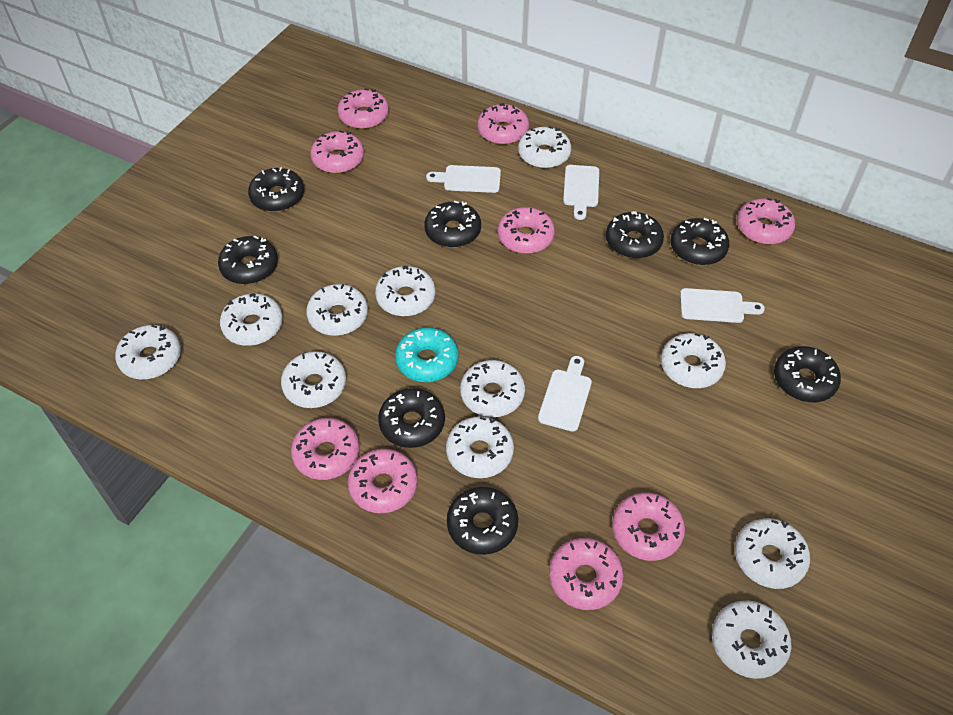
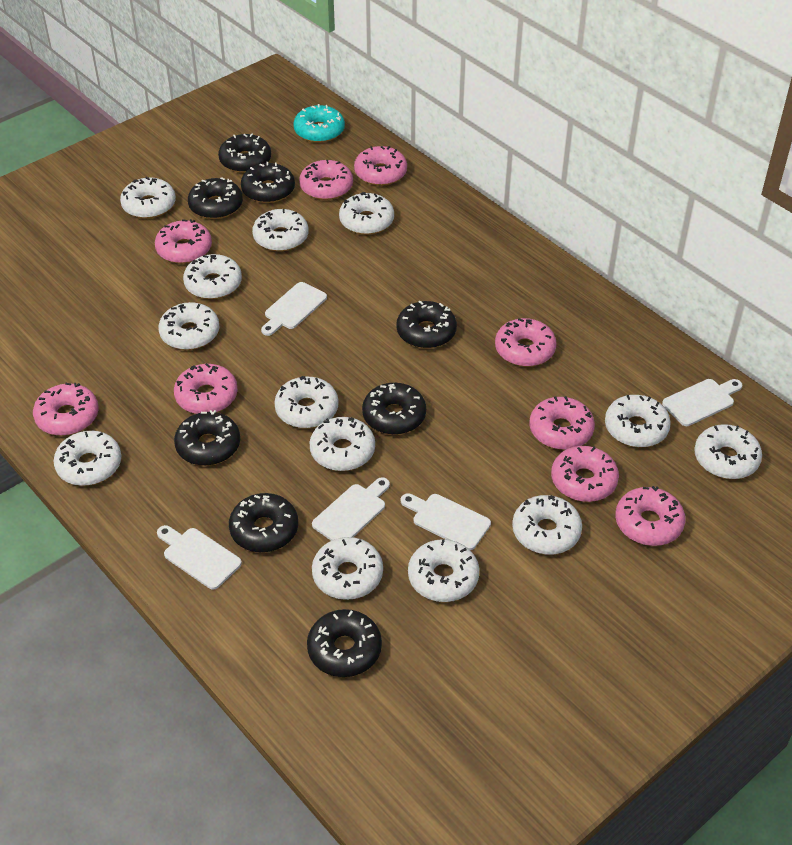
white cutting board: [426,165,501,193] [538,356,592,431] [563,165,599,220] [680,288,765,323] = 4 -> [157,525,242,590] [261,282,327,336] [312,477,390,541] [401,493,491,550] [662,379,743,426] = 5
white donut: [115,325,181,379] [220,293,283,346] [281,351,346,408] [306,284,368,336] [375,265,436,316] [446,416,514,478] [460,360,525,417] [518,126,571,168] [661,333,726,388] [712,601,791,679] [735,518,810,589] = 11 -> [53,431,121,486] [120,177,176,219] [158,302,219,350] [183,254,242,299] [252,209,309,251] [274,376,339,428] [310,417,375,471] [312,537,383,600] [339,192,394,235] [408,539,479,602] [512,495,582,555] [605,395,671,447] [694,424,762,479] = 13

